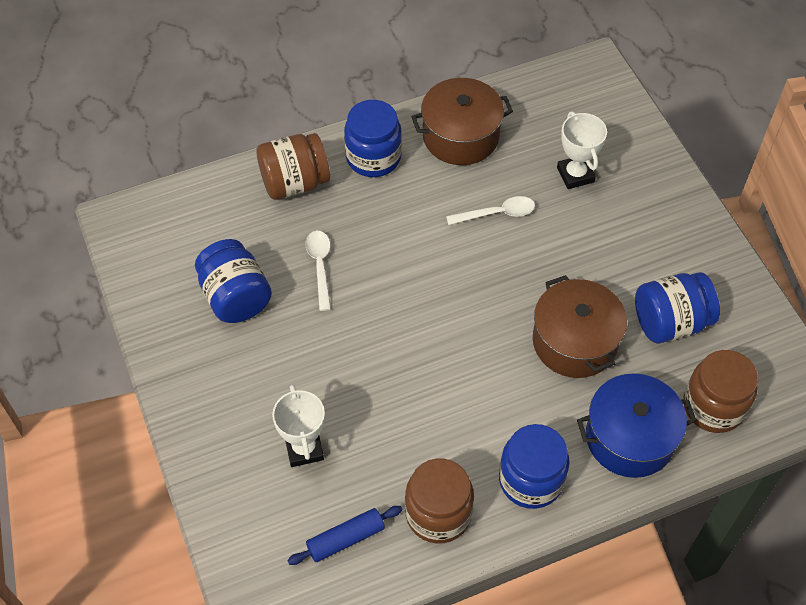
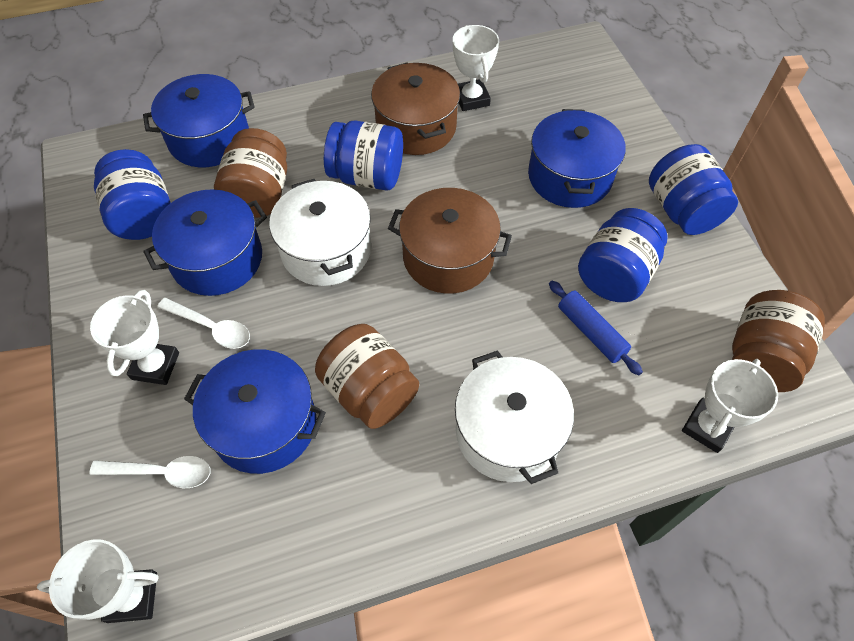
blue pot: [577,374,696,478] = 1 -> [143,74,255,167] [143,189,267,296] [184,349,326,474] [528,109,626,208] = 4
white pot: none = 0 -> [269,179,371,286] [455,350,574,484] = 2
white trophy: [272,384,325,467] [557,111,607,189] = 2 -> [37,539,159,623] [90,290,179,385] [453,25,499,111] [682,359,778,453] = 4

